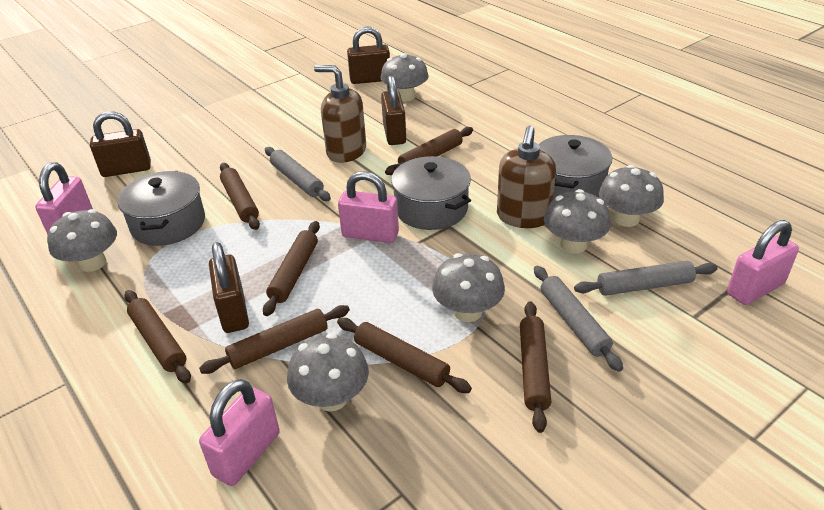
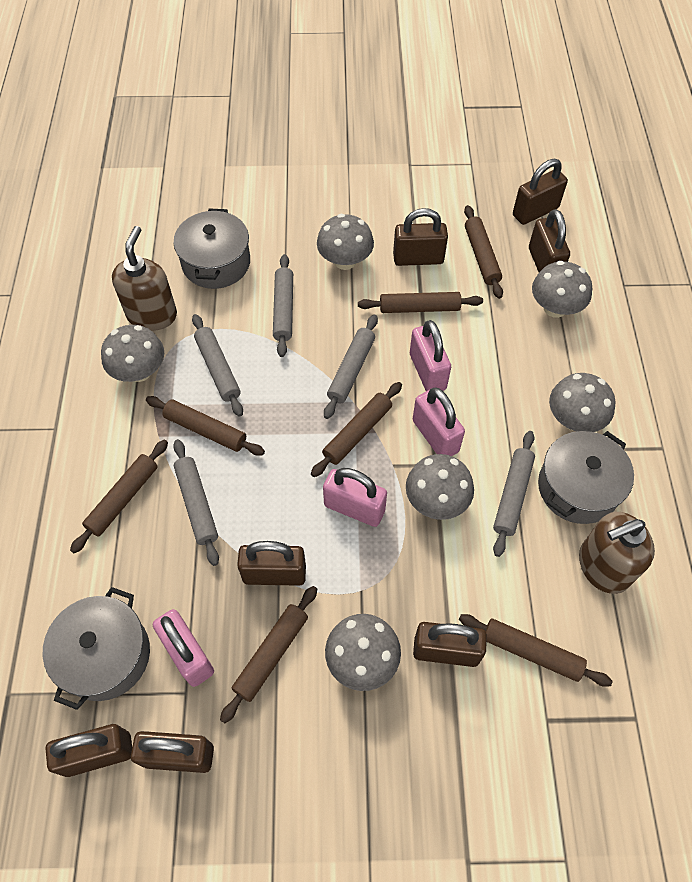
brown padlock: [90,111,151,177] [209,242,249,333] [347,26,390,84] [381,75,406,145] = 4 -> [45,724,132,777] [131,731,214,773] [237,541,306,586] [393,208,448,266] [413,622,487,667] [513,159,568,225] [529,209,570,272] = 7
grey rolling pin: [265,147,331,201] [534,266,623,372] [574,261,718,296] = 3 -> [173,439,219,566] [192,314,243,417] [273,254,293,357] [324,315,378,419] [493,431,535,557] = 5

